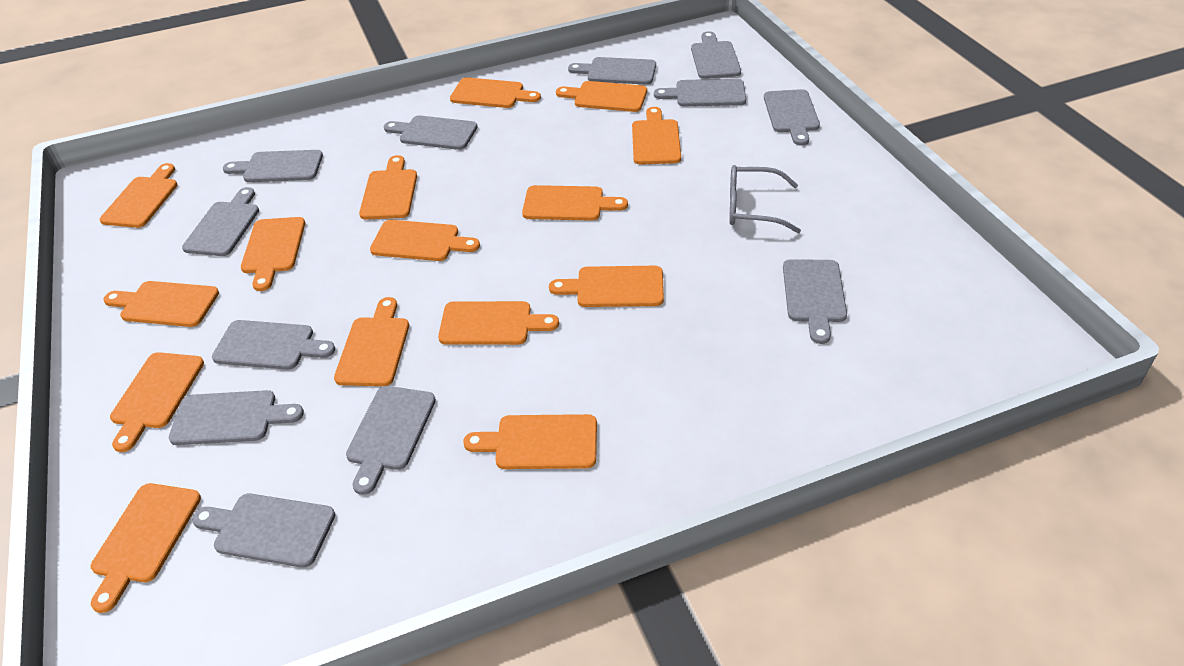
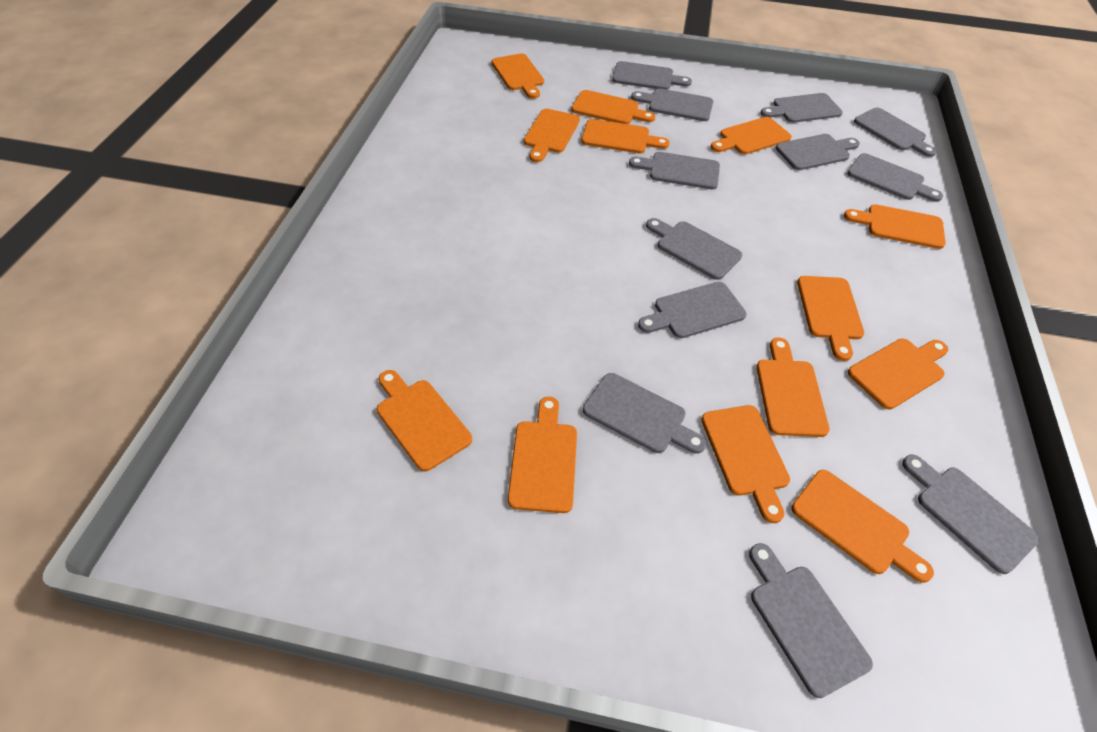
grey glasses: [729,165,801,233] = 1 -> none = 0
orange cutting board: [91,483,201,613] [100,163,177,228] [103,281,219,327] [110,352,204,452] [241,217,305,291] [334,297,409,386] [359,155,417,219] [370,220,480,261] [438,301,559,345] [450,77,541,108] [463,414,597,469] [522,185,628,221] [549,266,664,307] [556,81,647,112] [632,107,681,165] = 15 -> [377,370,472,471] [492,53,544,99] [508,397,577,513] [524,109,580,162] [571,90,655,124] [581,119,670,153] [701,405,790,523] [711,117,792,154] [756,337,830,437] [791,470,934,583] [797,276,864,361] [844,204,946,249] [848,339,948,410] = 13

